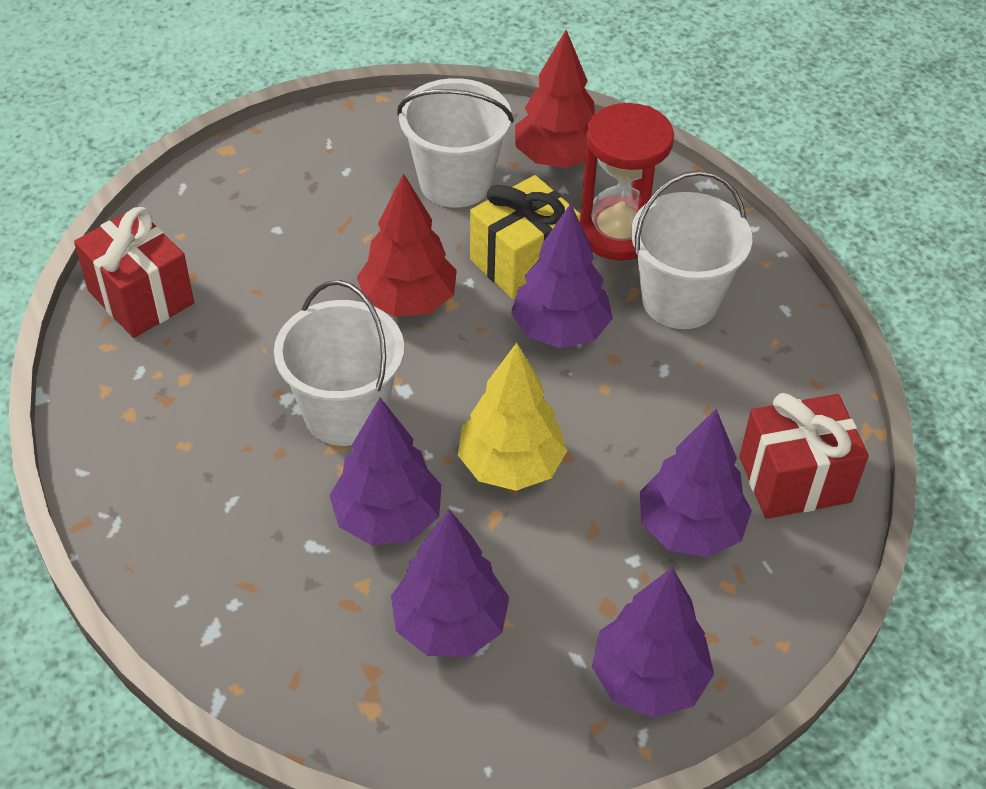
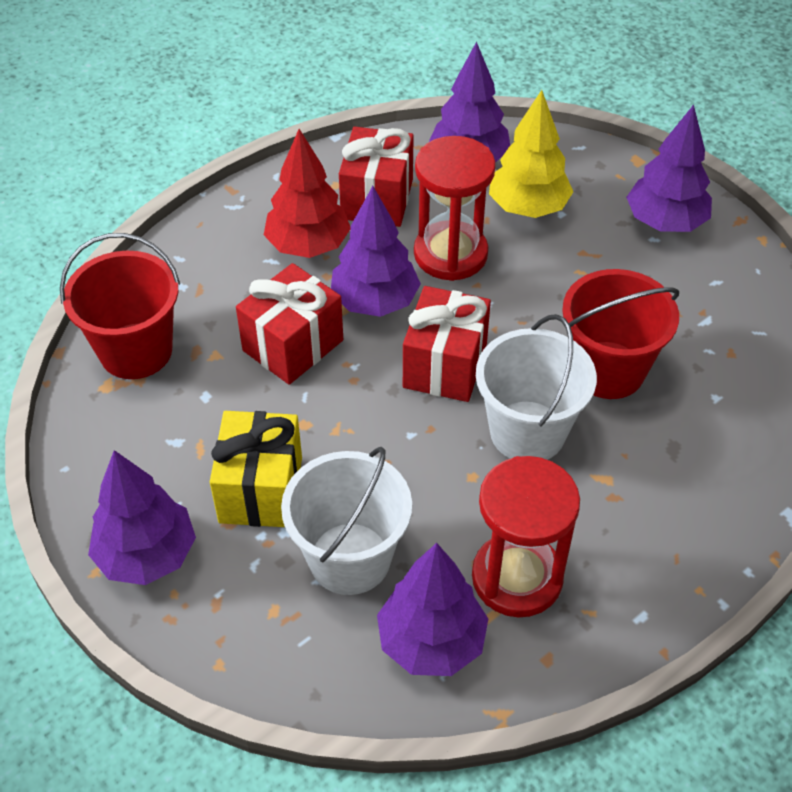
red bucket: none = 0 -> [60,233,180,379] [562,269,679,399] = 2
red gift: [74,207,194,338] [739,393,869,519] = 2 -> [236,263,343,385] [339,127,414,227] [403,286,491,402] = 3
red hourglass: [580,103,674,261] = 1 -> [414,136,496,281] [472,456,580,618] = 2
red tree: [357,173,457,317] [515,30,595,168] = 2 -> [264,129,351,258] = 1
white bucket: [274,280,404,446] [397,78,514,208] [631,170,752,329] = 3 -> [281,447,412,595] [476,314,597,460] = 2

